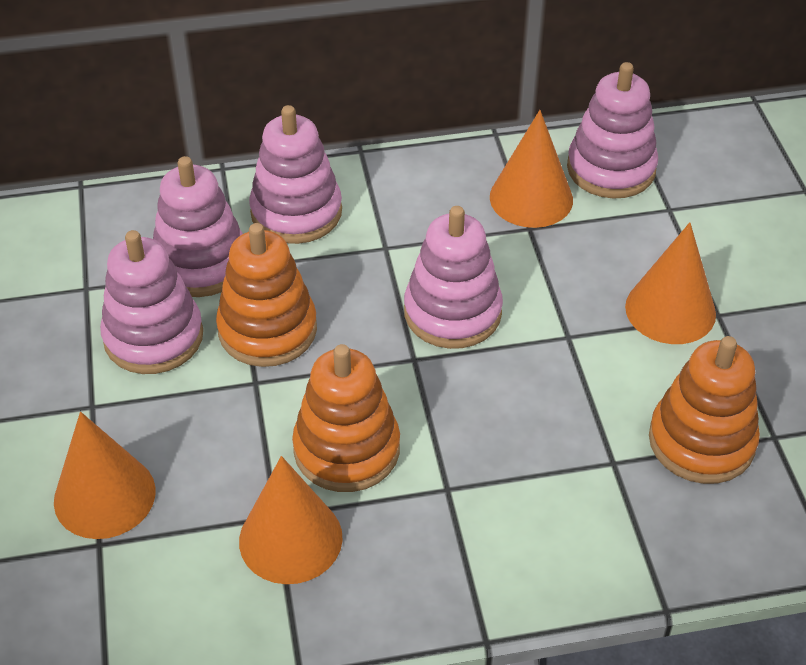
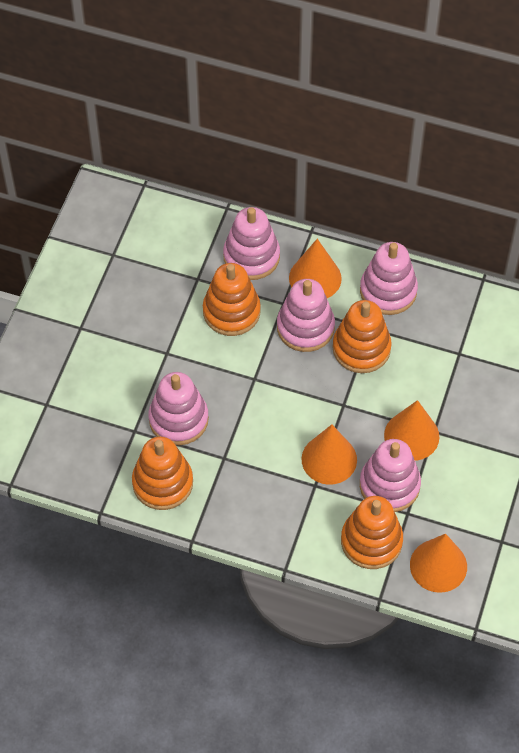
orange stacking toy: [216,223,317,367] [292,344,400,492] [649,336,760,484] = 3 -> [132,436,193,510] [203,263,261,336] [333,300,392,373] [341,496,403,569] = 4

